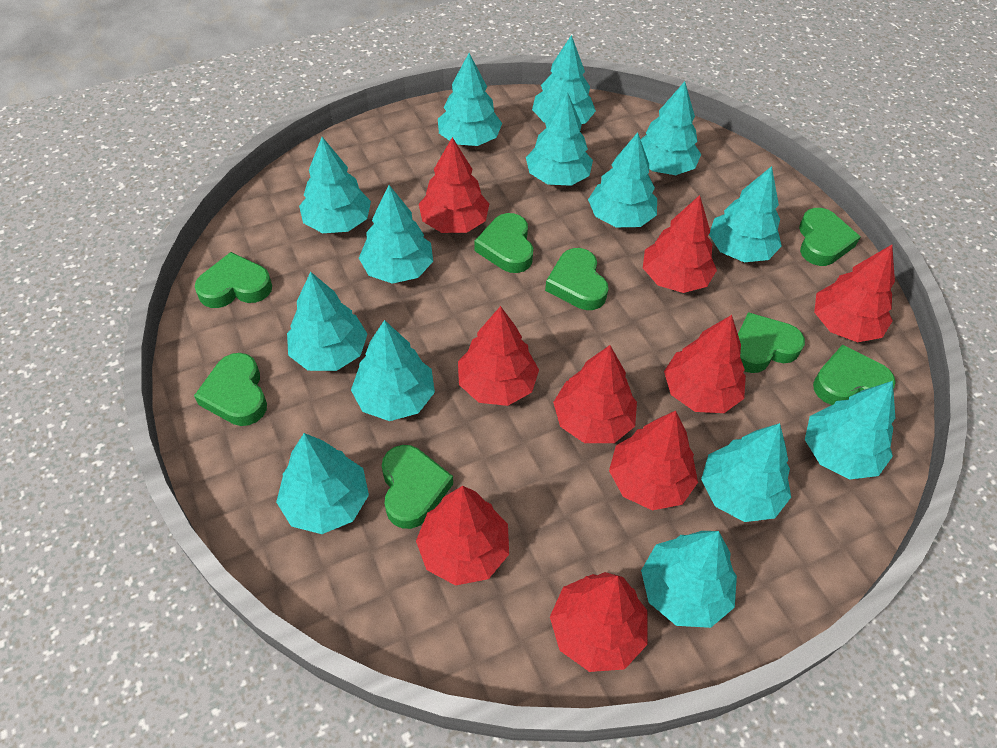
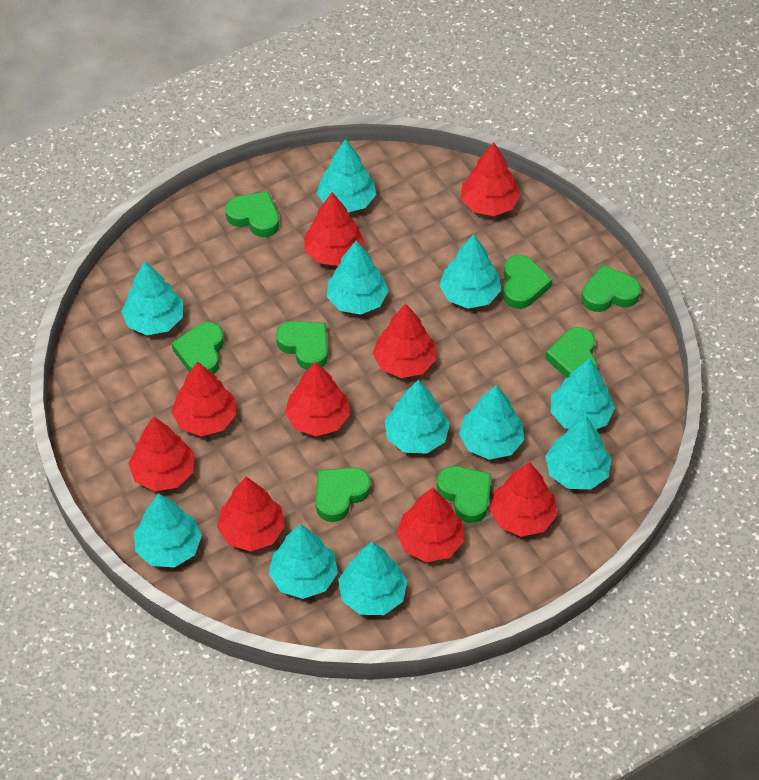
turquoise tree: [276,433,369,534] [287,272,367,371] [299,137,371,233] [351,320,435,421] [359,185,433,284] [438,53,502,146] [526,92,593,186] [532,35,596,124] [588,132,657,227] [640,81,701,175] [641,531,737,628] [701,423,791,522] [709,166,782,262] [805,381,895,479] = 14 -> [121,261,183,335] [134,494,202,567] [269,524,338,599] [317,139,376,213] [327,240,388,315] [338,542,408,615] [385,380,450,454] [439,234,501,309] [459,385,524,460] [545,416,612,489] [550,358,615,429] = 11

